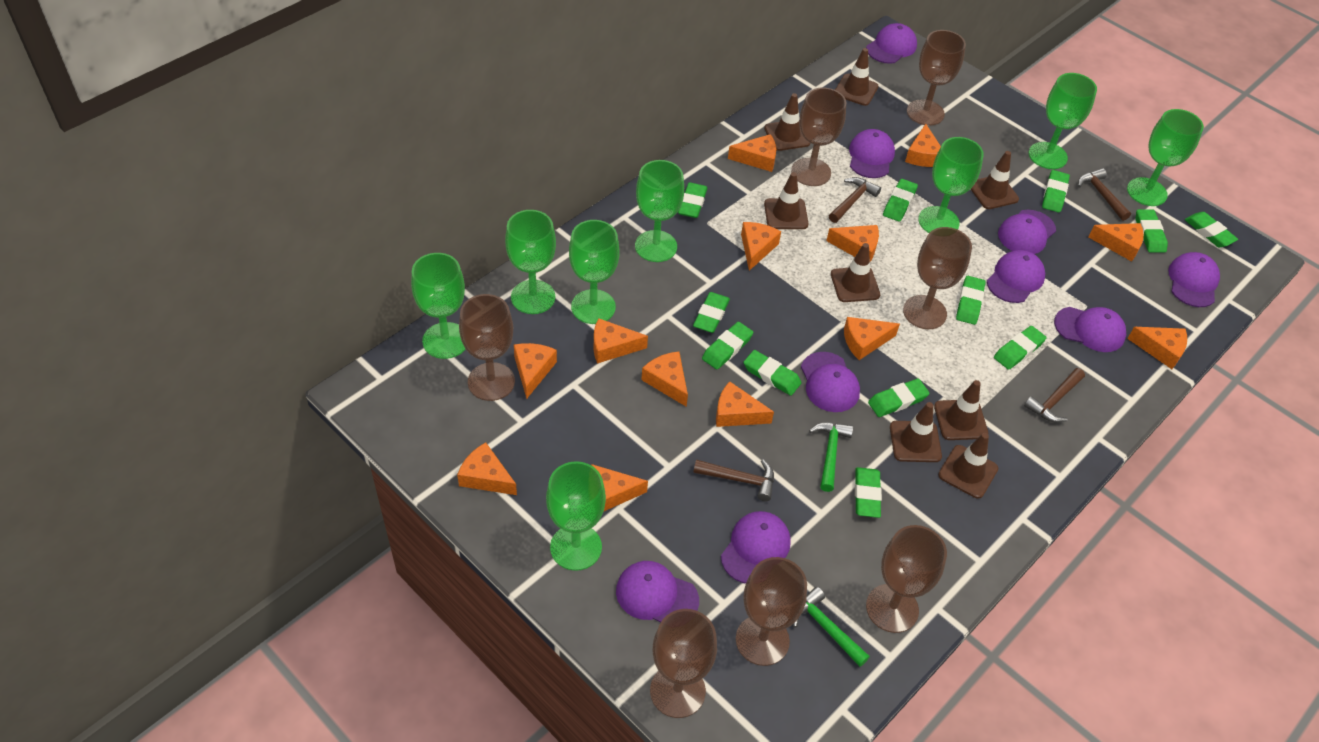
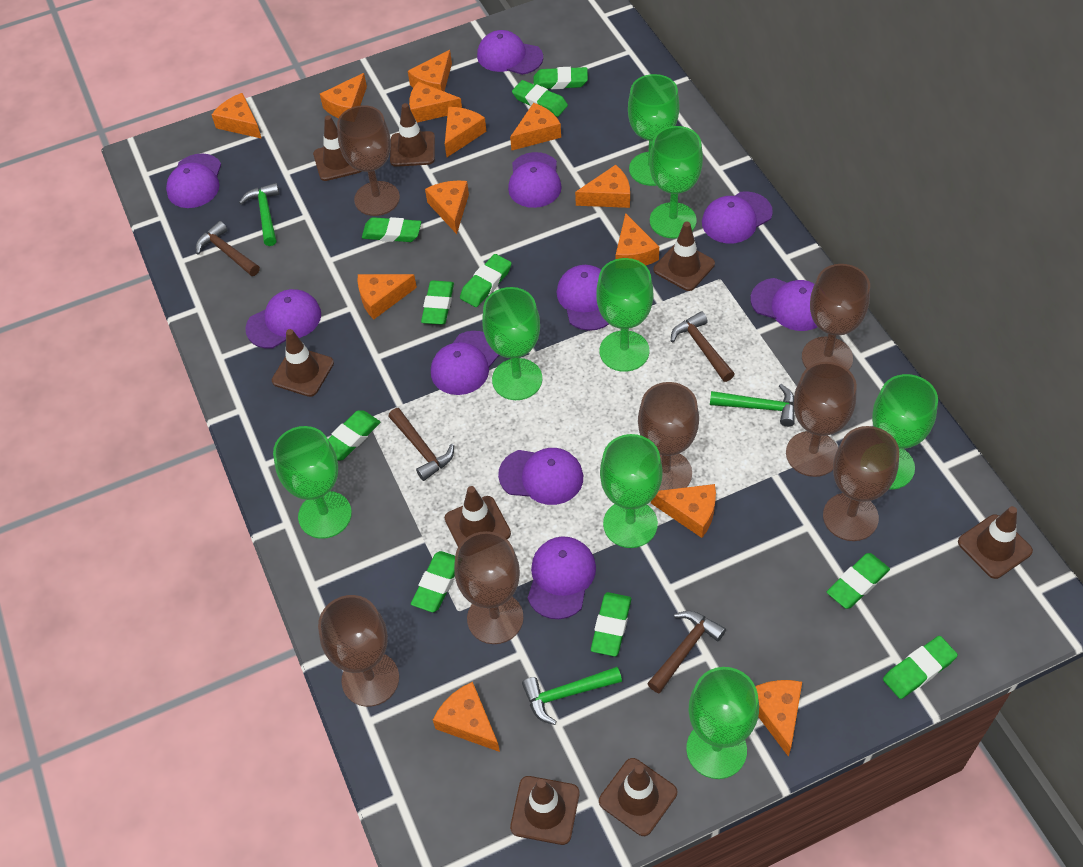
green eraser: [678,182,708,218] [693,292,730,333] [702,322,753,369] [744,350,801,396] [855,467,882,518] [868,378,930,417] [883,179,918,222] [956,276,986,325] [994,326,1046,370] [1042,170,1070,213] [1135,209,1168,253] [1185,212,1238,247] = 12 -> [328,410,380,460] [362,217,421,242] [411,551,455,612] [421,280,454,325] [460,254,512,307] [512,80,568,117] [534,67,588,89] [591,592,631,656] [827,553,890,609] [883,636,958,699] = 10
green hammer: [793,587,870,667] [809,423,853,492] = 2 -> [239,183,280,246] [522,667,622,725] [710,384,795,427] = 3
purple cap: [616,561,699,623] [721,511,791,583] [801,352,860,412] [849,129,895,178] [866,23,917,64] [987,250,1045,303] [998,210,1056,254] [1054,307,1126,352] [1168,252,1220,307] = 9 -> [166,153,221,208] [245,289,321,349] [431,331,499,395] [477,30,543,75] [498,448,583,505] [508,152,562,208] [528,536,596,619] [557,265,609,331] [702,191,773,244] [750,278,817,331] = 10

